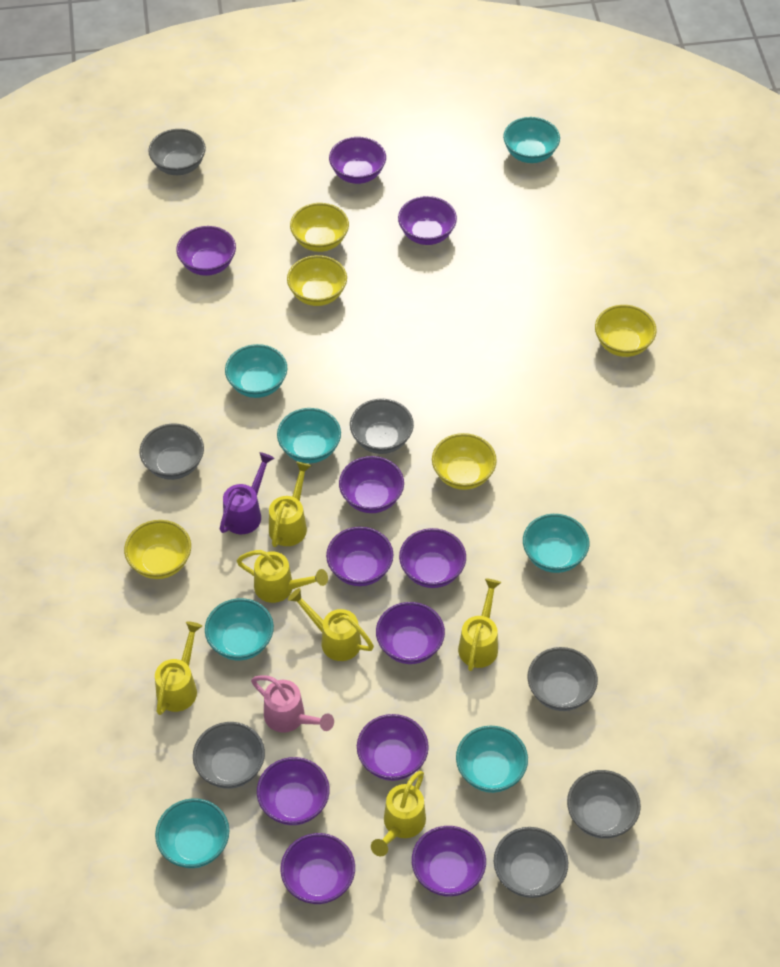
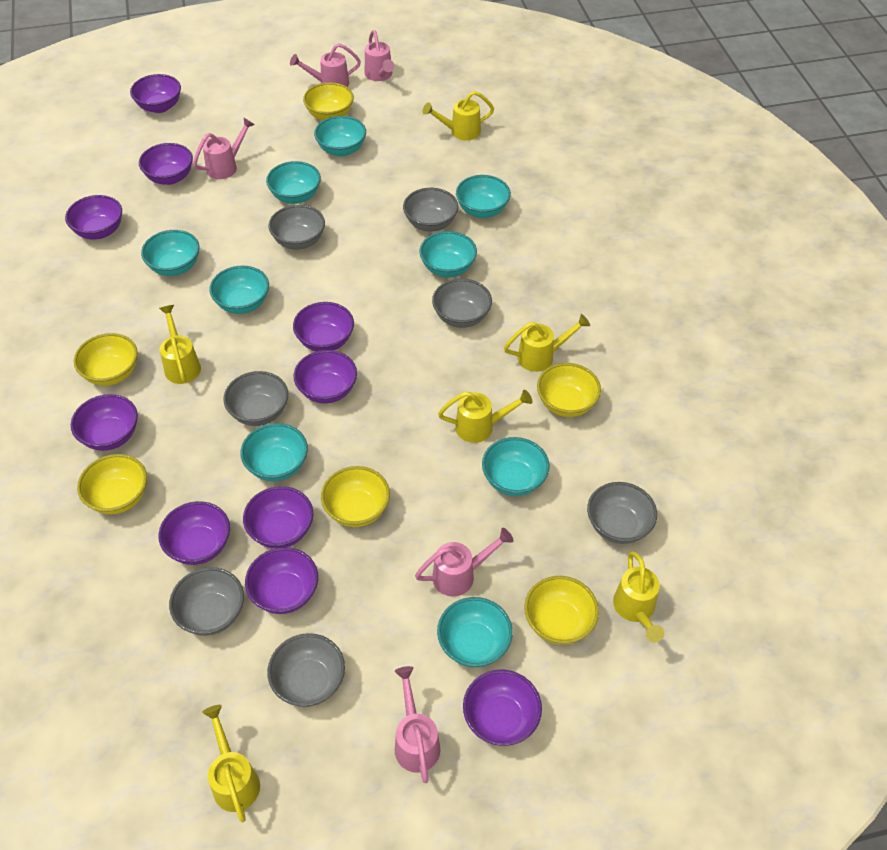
pink watering can: [251,675,334,733] = 1 -> [193,118,255,179] [290,43,361,87] [365,30,395,81] [395,666,440,783] [415,528,514,596] = 5
purple bowl: [176,226,236,276] [257,757,330,825] [280,833,355,904] [326,527,394,586] [329,137,386,184] [339,456,404,513] [357,714,429,781] [376,602,445,664] [398,196,457,245] [399,528,466,588] [412,826,486,897] = 11 -> [65,195,122,239] [71,394,138,451] [130,74,181,113] [139,143,193,185] [159,501,230,565] [243,486,313,549] [245,547,318,614] [293,302,354,351] [293,350,357,404] [463,669,542,746] = 10
purple watering can: [220,452,275,534] = 1 -> none = 0
turquoise bowl: [155,798,229,868] [205,598,274,660] [225,344,287,398] [277,408,341,463] [456,726,528,793] [503,117,560,163] [523,514,589,573] = 7 -> [141,230,200,276] [209,265,269,314] [240,423,308,482] [266,161,321,204] [314,116,366,156] [419,231,477,277] [437,597,513,668] [456,175,511,218] [482,437,550,496] = 9
yellow bowl: [124,520,191,579] [287,255,347,306] [290,203,349,252] [432,433,497,490] [595,305,657,357] = 5 -> [74,333,138,386] [77,454,147,514] [303,82,354,120] [321,466,390,527] [524,576,599,645] [537,363,601,417] = 6

